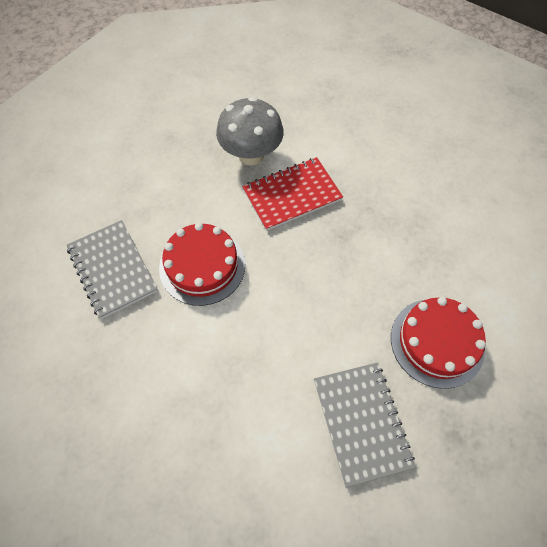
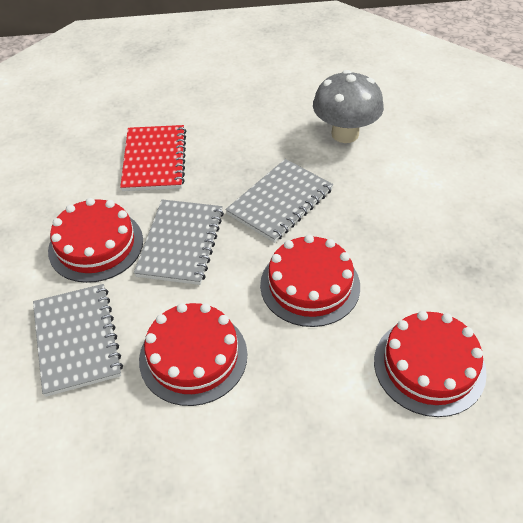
grey notebook: [67,220,158,319] [314,362,416,488] = 2 -> [33,284,123,397] [134,199,224,285] [225,159,333,243] = 3
red cake: [159,223,245,306] [391,297,486,389] = 2 -> [48,198,143,283] [139,303,247,406] [260,235,360,327] [374,311,487,417] = 4

